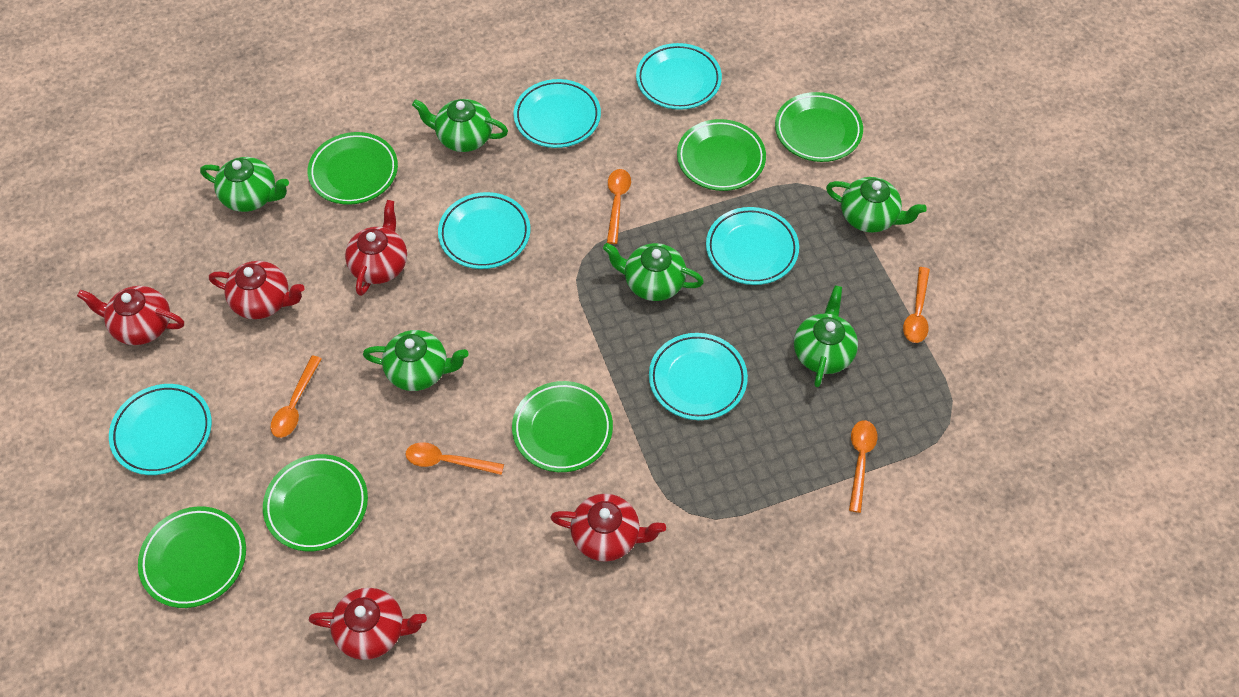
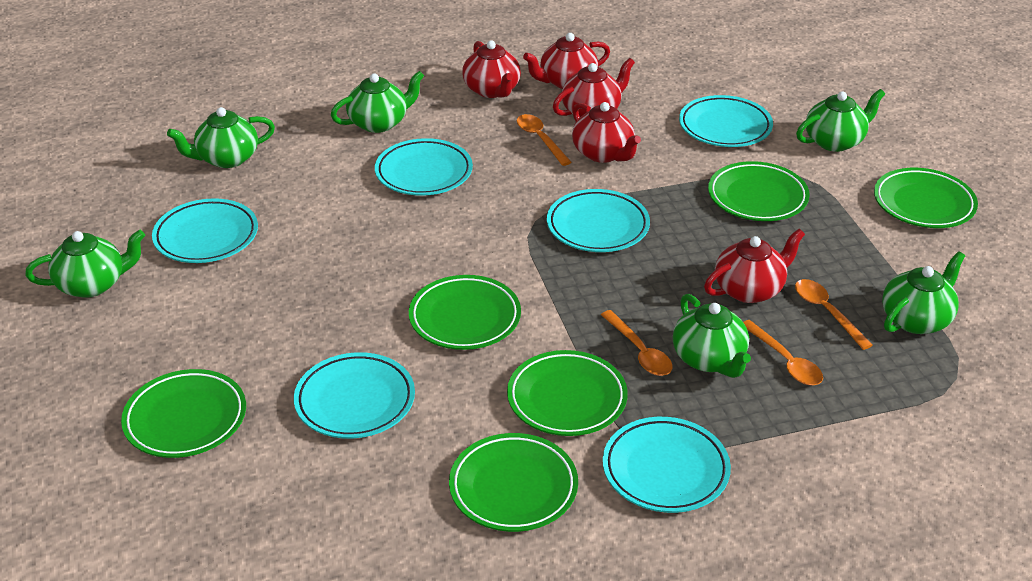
orange spoon: [271,355,322,438] [406,442,504,475] [607,169,631,244] [849,420,877,513] [903,267,930,343] = 5 -> [517,114,572,166] [601,310,673,376] [743,320,823,385] [795,279,873,350] = 4

